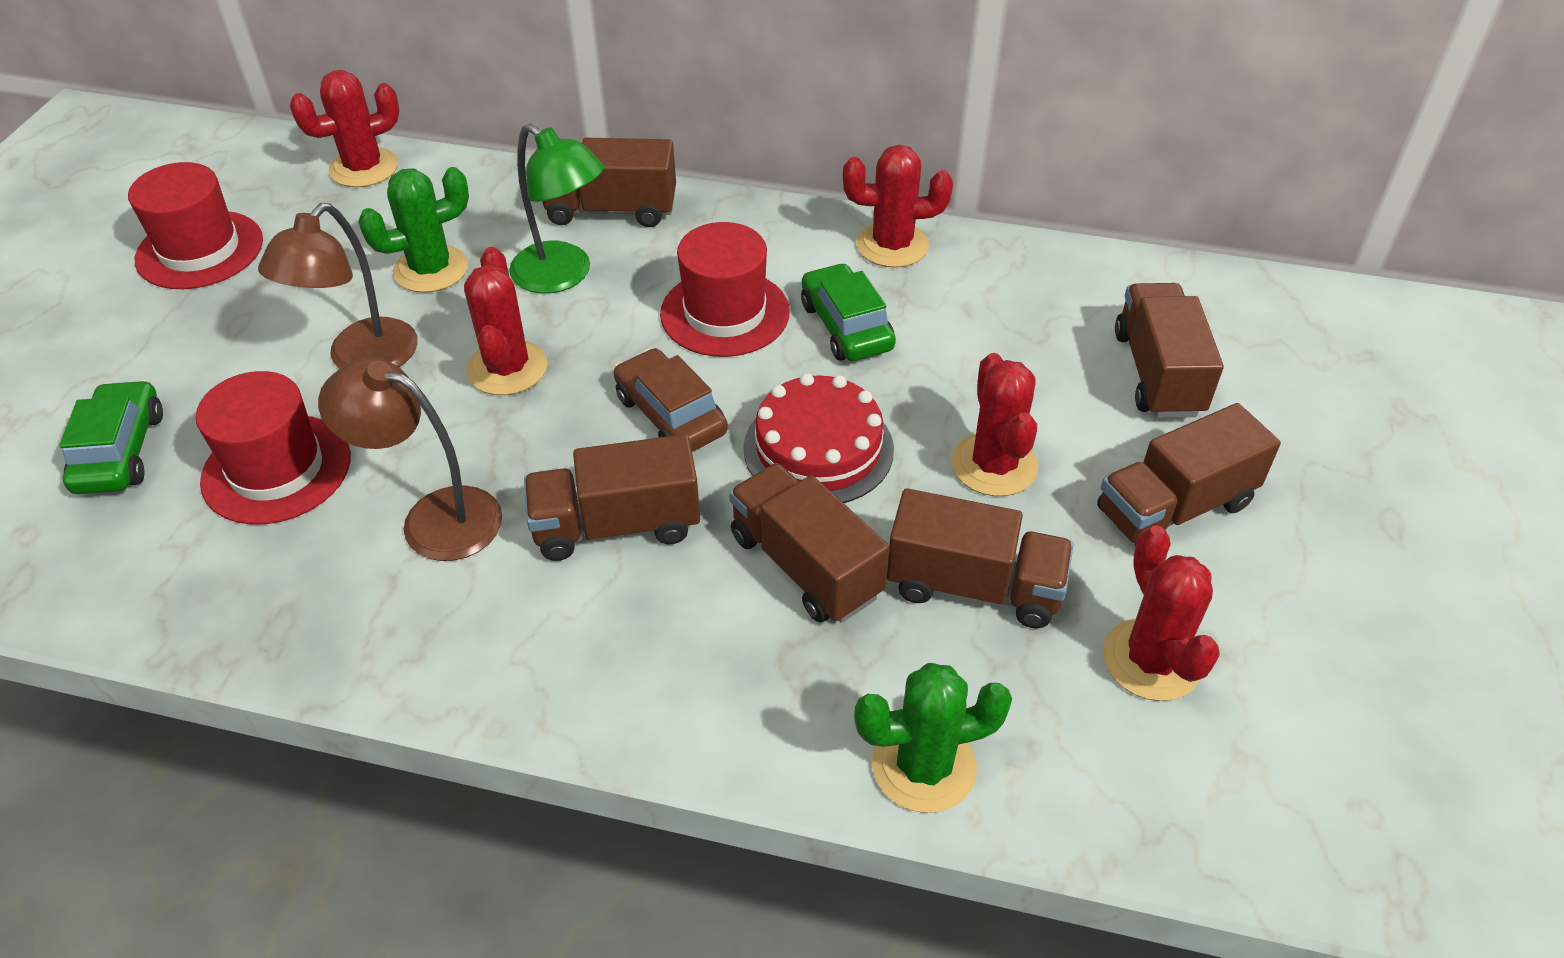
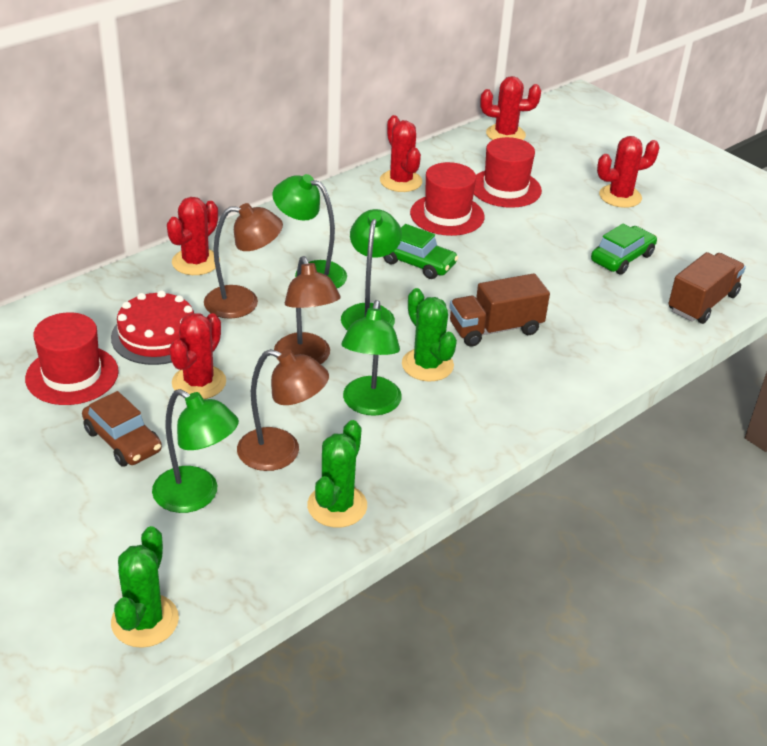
brown lamp: [258,203,418,369] [318,358,502,561] = 2 -> [204,203,283,319] [237,349,329,471] [274,256,341,364] = 3
brown truck: [524,434,700,561] [542,138,676,227] [729,463,890,623] [887,488,1074,628] [1097,403,1281,546] [1115,283,1224,418] = 6 -> [450,273,550,347] [668,252,746,324] = 2
green cactus: [358,167,469,293] [854,663,1012,813] = 2 -> [111,526,179,648] [307,420,367,528] [402,288,457,381] = 3
green lamp: [509,124,604,293] = 1 -> [152,389,239,513] [273,174,347,288] [341,209,402,331] [341,300,402,416] = 4

